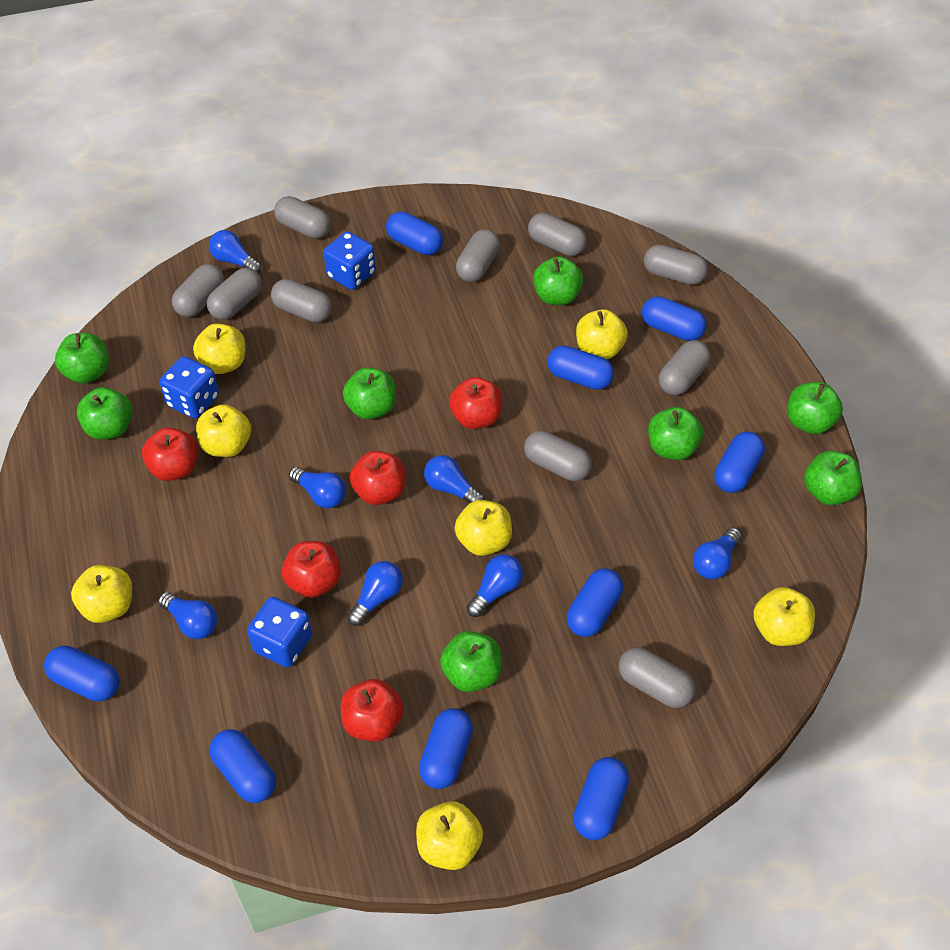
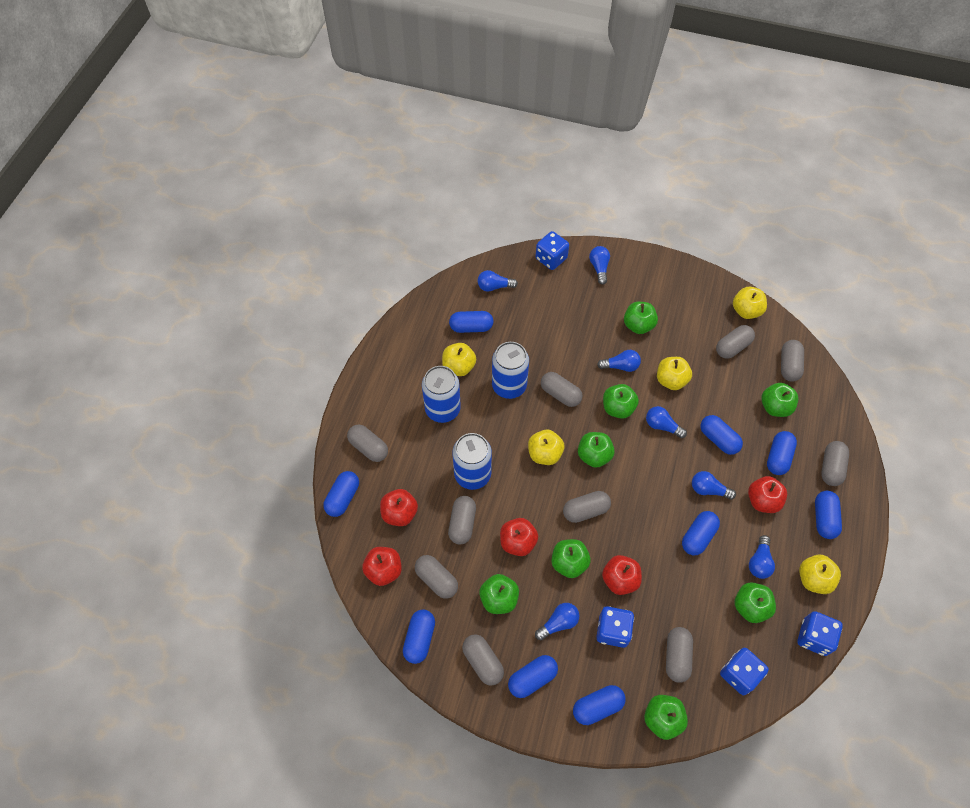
blue can: none = 0 -> [422,366,461,423] [452,433,492,490] [492,342,529,399] = 3
blue dice: [160,356,219,418] [247,597,312,668] [324,231,376,290] = 3 -> [535,231,569,270] [596,606,634,648] [720,648,769,695] [797,611,843,656] = 4
yellow apple: [71,565,132,623] [193,323,246,374] [196,404,251,457] [416,801,483,870] [455,500,512,556] [576,309,628,359] [753,587,815,646] = 7 -> [442,343,476,376] [528,430,564,465] [657,357,692,390] [733,287,767,319] [799,554,841,594] = 5

